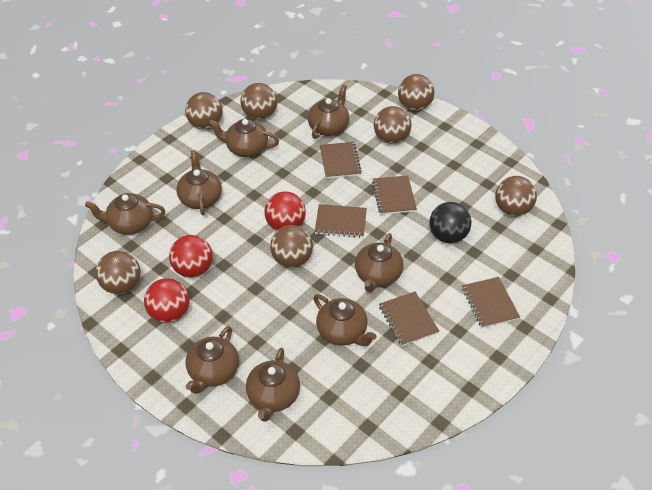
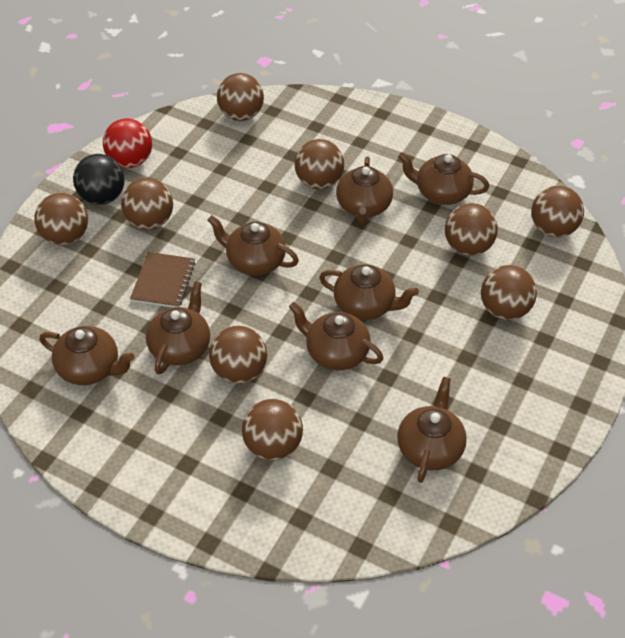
brown ball: [96,251,140,294] [185,92,223,130] [241,83,277,120] [270,225,313,268] [374,106,411,144] [398,74,434,111] [495,176,537,216] = 7 -> [34,193,88,245] [121,178,173,230] [209,326,267,384] [217,73,264,121] [242,399,303,461] [294,139,344,189] [445,203,498,256] [481,265,537,320] [531,186,584,238] = 9
brown notebook: [315,204,367,238] [320,142,362,179] [372,176,417,215] [379,292,439,346] [462,277,520,328] = 5 -> [130,252,195,308] = 1
red ball: [144,278,190,323] [169,235,213,278] [264,191,306,231] = 3 -> [103,118,152,168] = 1

